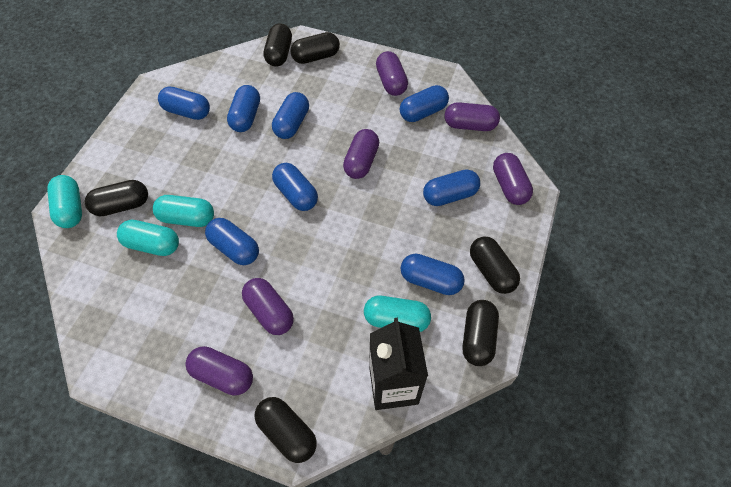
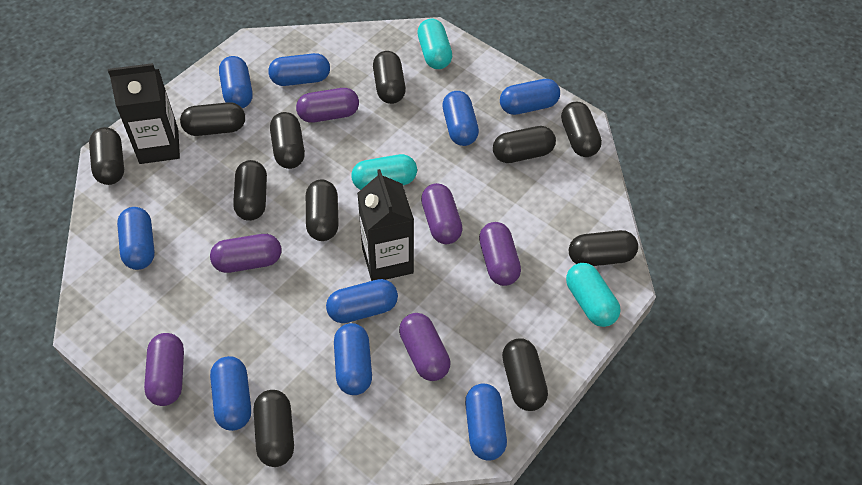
black capsule: [85,180,148,216] [254,397,317,463] [264,23,292,67] [290,32,340,64] [462,300,499,366] [470,237,520,294] = 6 -> [89,127,124,185] [180,102,245,136] [233,160,267,221] [254,390,294,467] [270,112,305,169] [306,179,339,241] [373,51,406,104] [493,126,556,163] [502,338,548,411] [561,102,602,157] [569,230,638,266] = 11
black carton: [369,318,428,410] = 1 -> [108,63,180,164] [357,169,414,281] = 2
blue capsule: [158,86,210,120] [205,218,259,265] [227,85,260,132] [272,92,309,139] [272,163,318,211] [400,85,449,122] [401,254,465,295] [423,169,480,206] = 8 -> [117,207,155,270] [210,356,251,431] [219,56,253,108] [268,53,330,86] [326,279,398,323] [334,323,372,395] [442,91,479,146] [465,384,507,461] [500,79,560,115] = 9
turquoise capsule: [47,175,82,228] [117,220,179,256] [153,195,214,227] [364,296,431,332] = 4 -> [351,154,417,190] [417,19,452,69] [566,263,621,327] = 3

